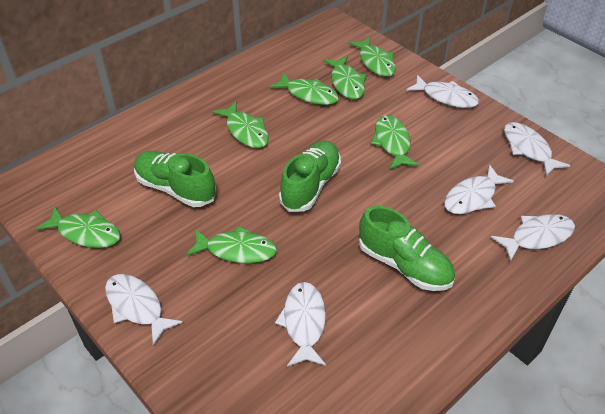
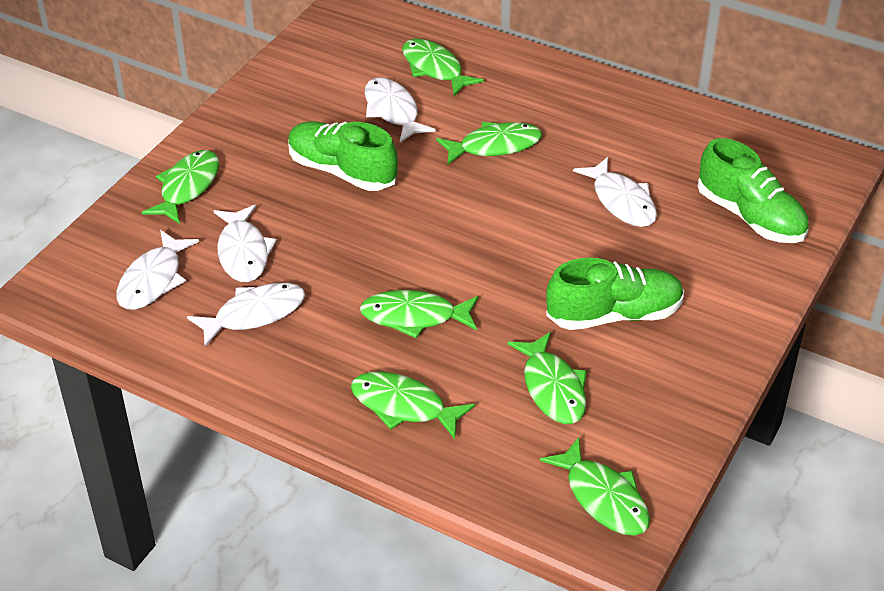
white fish: [105,274,183,346] [275,282,326,367] [406,75,479,108] [444,164,514,214] [491,214,575,262] [504,122,570,177] = 6 -> [117,230,199,310] [187,283,305,347] [214,205,277,282] [365,77,436,143] [573,157,657,227] = 5

